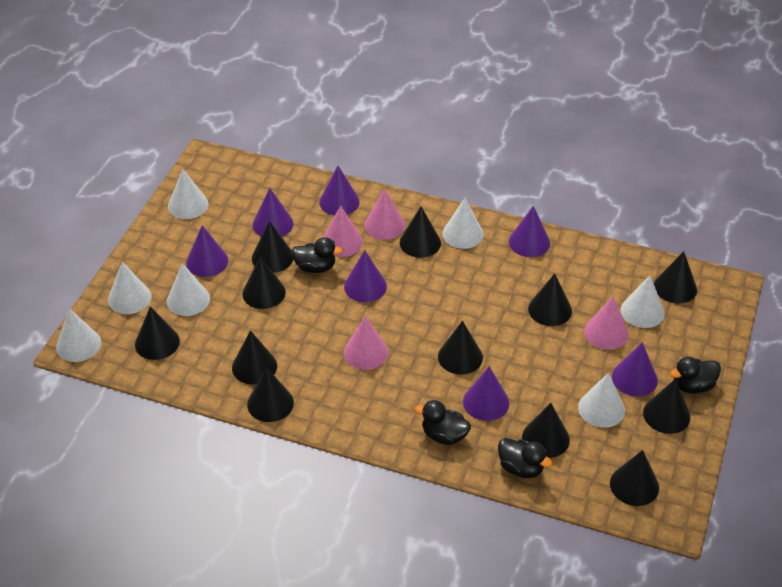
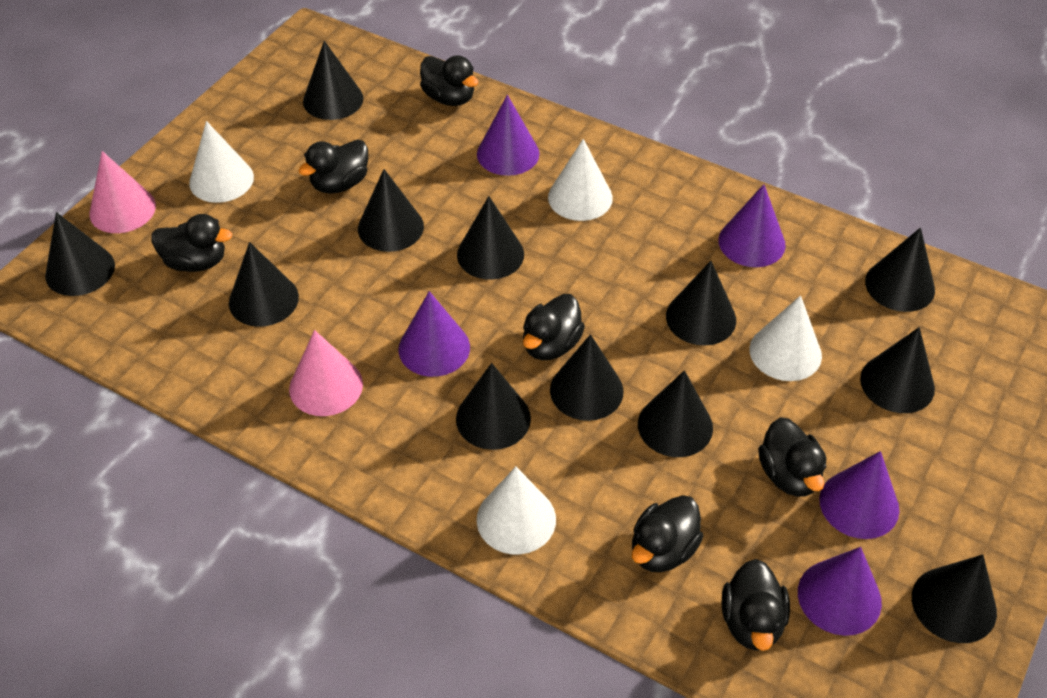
black duck: [291,237,343,273] [414,400,471,445] [498,438,552,478] [670,357,721,394] = 4 -> [152,214,232,272] [298,140,368,194] [420,55,478,106] [523,294,585,360] [632,495,703,572] [722,559,790,651] [758,417,826,497] = 7
pink cone: [323,206,363,257] [344,316,388,370] [364,189,405,240] [584,297,629,350] = 4 -> [90,151,156,233] [289,330,363,416] = 2
purple cone: [186,225,228,277] [253,188,293,237] [319,166,360,216] [344,250,387,302] [463,366,510,421] [509,206,550,257] [612,342,658,397] = 7 -> [398,291,470,377] [477,95,539,176] [718,184,786,267] [798,547,882,636] [819,451,899,539] = 5
white cone: [56,308,101,362] [108,262,152,314] [167,263,210,316] [168,169,208,219] [442,198,484,249] [578,373,625,428] [621,275,665,328] = 7 -> [189,121,254,203] [477,467,556,554] [548,139,613,221] [750,295,822,381] = 4

